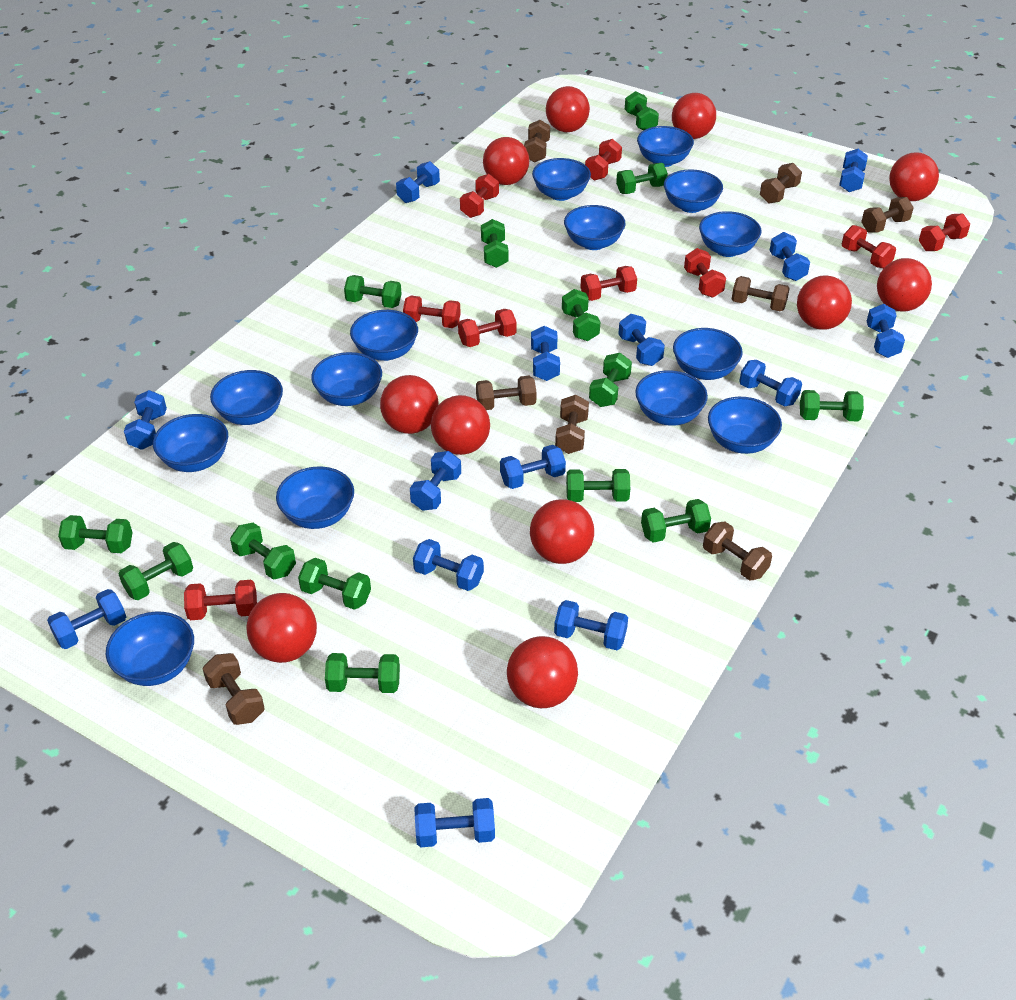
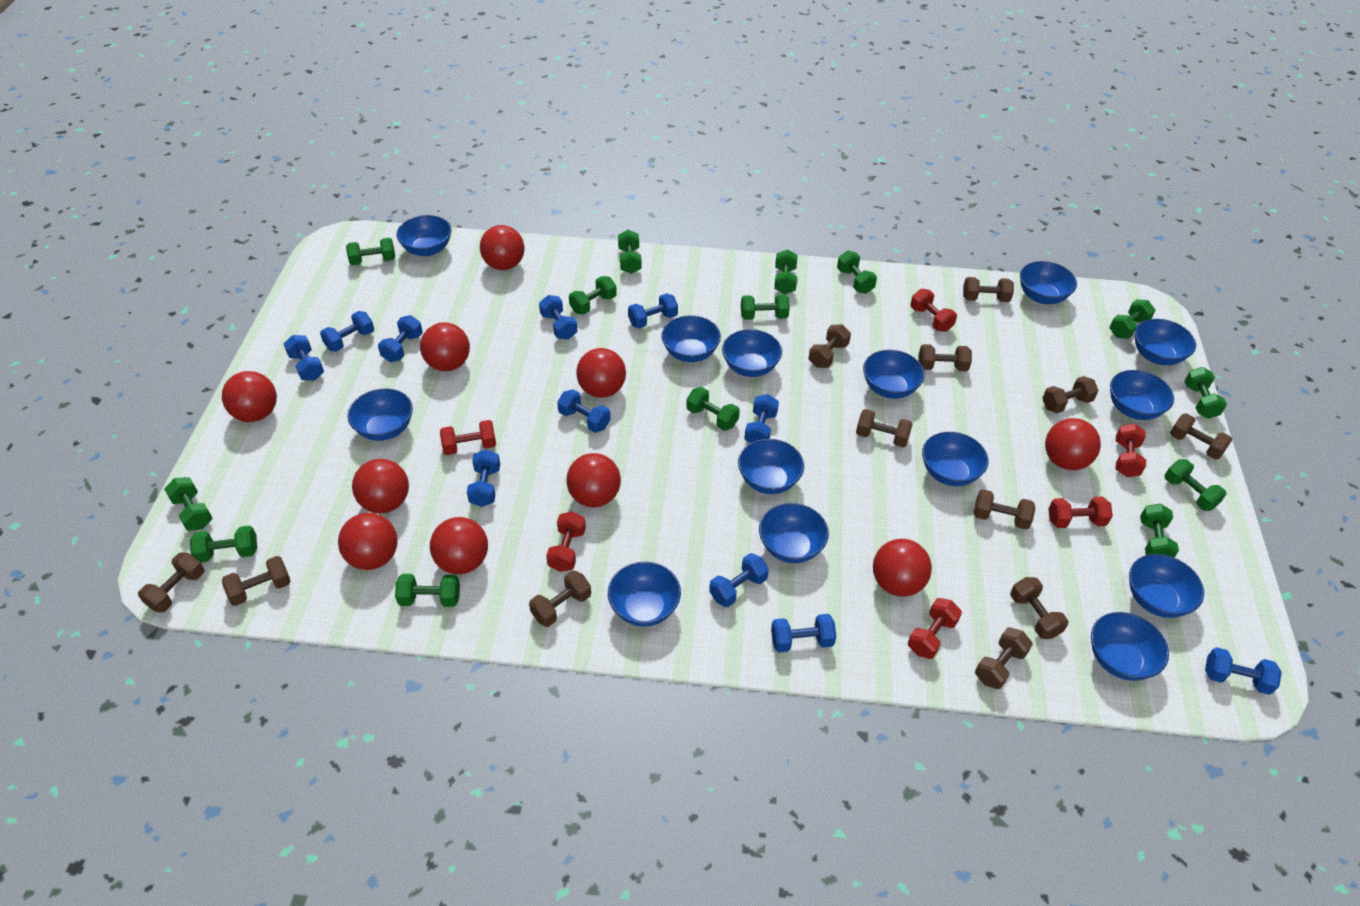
blue dumbbell: [47,589,126,649] [124,390,167,450] [396,161,440,203] [410,451,461,511] [413,539,484,591] [415,798,495,847] [500,445,566,489] [531,326,560,381] [554,600,628,650] [618,314,665,366] [739,360,802,406] [769,232,810,281] [839,149,868,192] [867,304,905,358] = 14 -> [284,335,324,381] [320,311,374,352] [378,315,423,362] [467,450,500,507] [539,295,577,340] [557,389,611,433] [628,293,678,329] [709,553,769,607] [744,394,779,443] [771,614,837,652] [1205,647,1282,695] = 11
brown dumbbell: [202,653,265,725] [476,376,537,410] [524,120,550,163] [555,395,589,454] [703,521,772,581] [732,276,790,312] [760,163,802,204] [861,197,914,233] = 8 -> [138,552,204,613] [222,556,291,606] [529,570,591,627] [808,324,851,368] [856,409,913,447] [919,344,972,372] [963,277,1014,302] [974,489,1035,530] [975,627,1033,689] [1010,577,1068,639] [1042,376,1099,413] [1170,413,1232,460] = 12
red ball: [246,593,317,663] [380,375,439,434] [431,395,490,455] [483,137,529,185] [507,636,578,708] [530,499,594,564] [546,86,590,132] [672,93,716,139] [797,275,852,330] [877,258,932,312] [889,152,939,201] = 11 -> [222,371,277,422] [338,513,398,570] [352,459,409,514] [420,322,470,371] [430,517,488,574] [480,225,525,270] [566,453,621,507] [576,348,626,398] [873,539,932,597] [1045,418,1101,470] = 10
red dumbbell: [184,580,257,620] [403,296,461,328] [458,309,517,347] [460,174,499,218] [580,266,637,301] [585,139,622,181] [684,248,726,298] [842,225,896,269] [919,213,970,251] = 9 -> [440,420,496,455] [546,511,586,572] [908,598,962,659] [910,289,957,332] [1048,497,1113,528] [1116,424,1146,477] = 6

